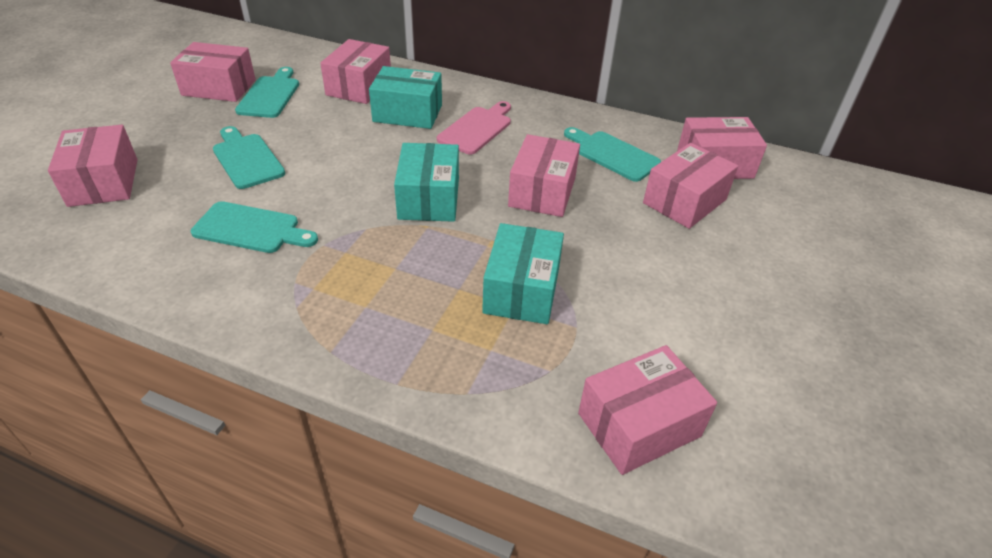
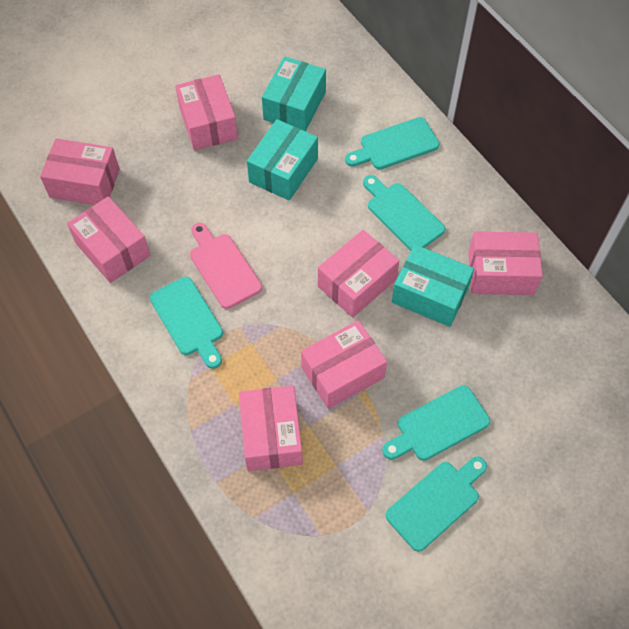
turquoise cutting board: [191,201,318,253] [213,126,285,189] [235,67,299,118] [564,127,661,182] = 4 -> [150,277,223,369] [345,117,439,169] [363,175,445,251] [382,385,490,461] [385,456,487,552] = 5

